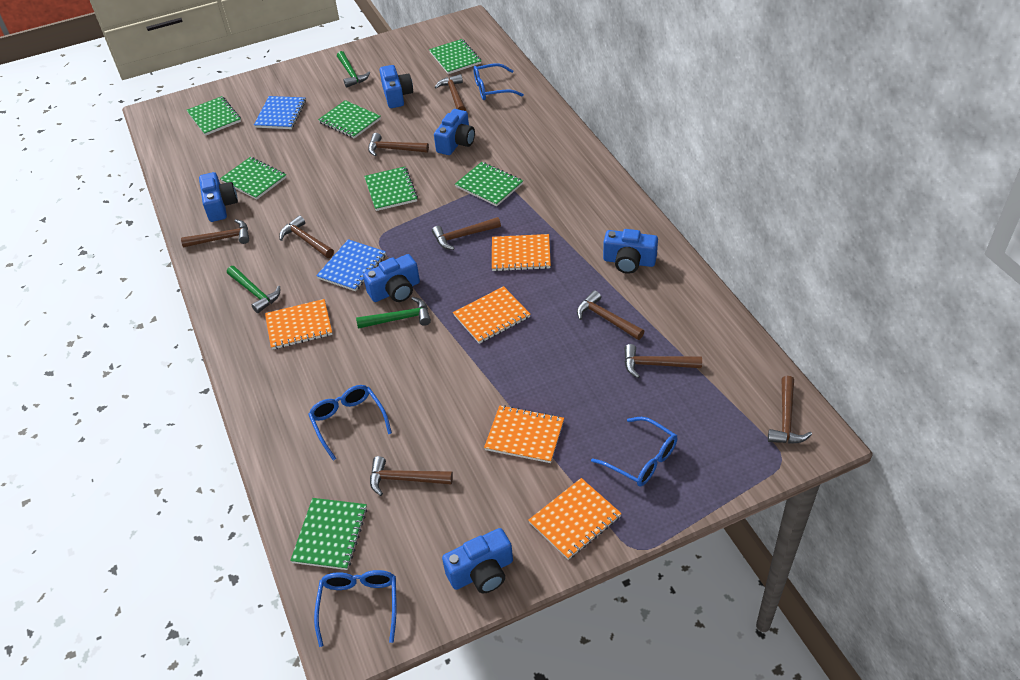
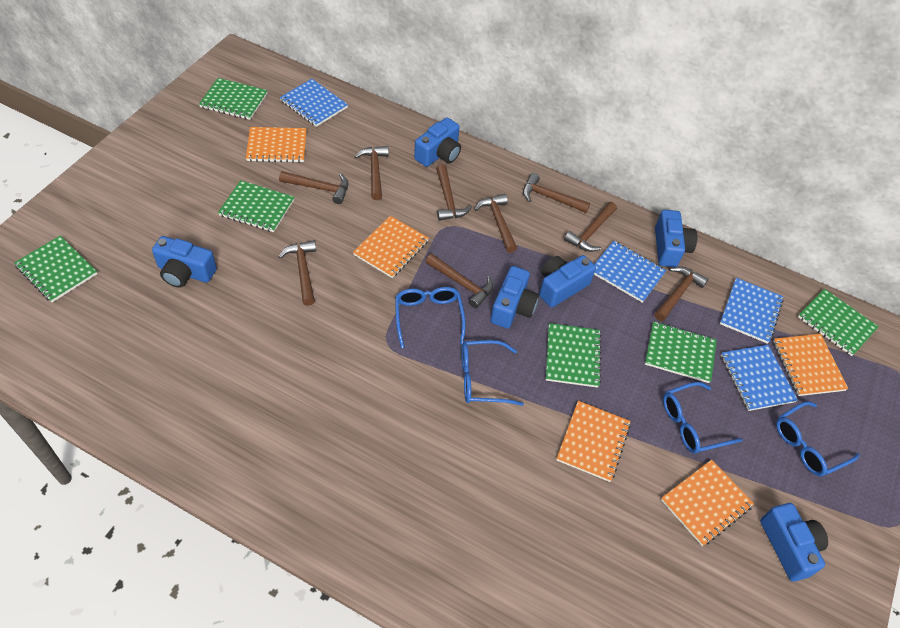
blue notebook: [254,96,306,129] [316,239,386,291] = 2 -> [280,79,348,127] [594,241,666,303] [720,278,784,344] [721,345,798,411] = 4
green hammer: [227,266,280,313] [337,51,370,88] [356,297,431,329] = 3 -> none = 0
green notebook: [187,96,241,136] [220,157,287,200] [290,498,367,570] [318,100,381,139] [364,167,418,211] [429,39,481,74] [455,162,523,206] = 7 -> [14,236,97,302] [199,78,268,120] [218,180,294,232] [546,323,602,388] [645,322,717,383] [798,289,879,356] = 6

